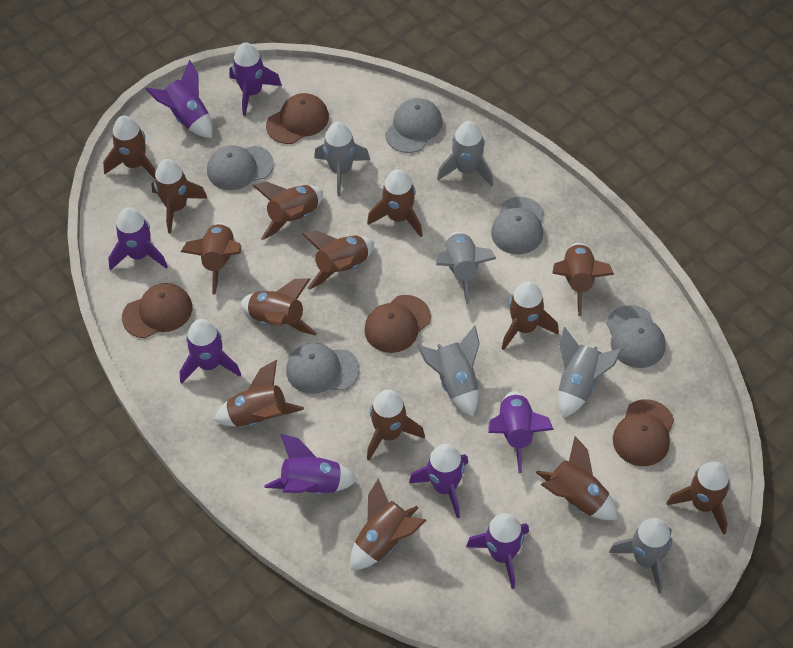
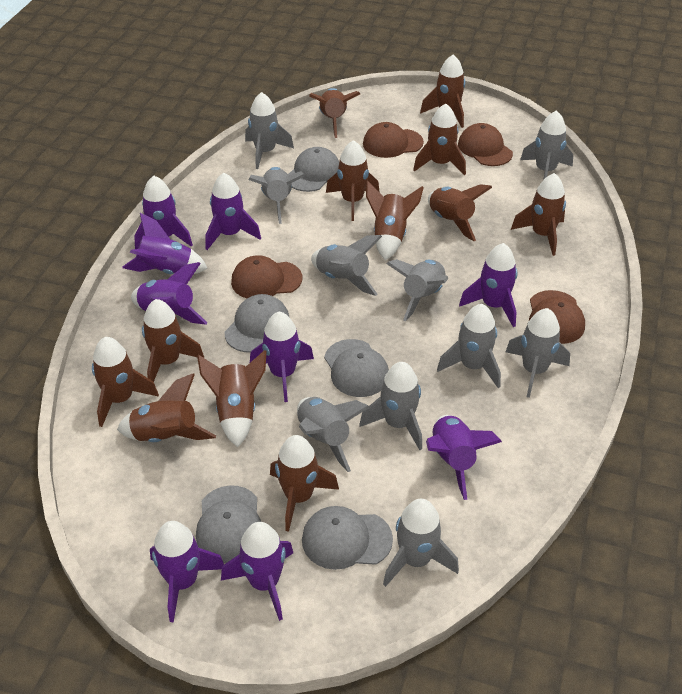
brown rocket: [103,115,156,179] [151,159,207,233] [181,223,241,295] [214,360,304,427] [240,278,317,336] [252,182,323,240] [302,231,374,290] [350,478,427,570] [367,169,423,237] [367,390,425,460] [502,281,559,350] [536,436,617,520] [552,243,614,316] [666,462,731,535] = 14 -> [92,337,159,427] [117,373,216,442] [142,299,204,382] [197,350,266,447] [270,435,339,532] [309,88,360,138] [326,140,380,221] [366,181,424,260] [413,103,466,175] [420,55,465,128] [428,184,492,241] [511,173,566,256] = 12
grey rocket: [314,122,370,196] [417,326,480,416] [436,232,496,304] [437,121,493,187] [558,327,623,418] [609,518,672,594] = 6 -> [245,92,294,169] [249,167,305,224] [297,397,370,472] [311,235,382,296] [359,362,422,450] [383,499,459,587] [387,259,448,321] [437,304,501,388] [506,308,570,398] [520,110,573,180] = 10
purple rocket: [108,207,168,271] [146,60,213,138] [180,319,241,384] [229,42,282,116] [264,434,357,495] [409,444,468,518] [466,513,529,589] [488,391,554,473] = 8 -> [122,213,208,274] [131,262,207,325] [134,176,193,249] [150,521,224,622] [205,173,261,250] [221,522,293,621] [250,312,314,402] [426,415,502,500] [459,243,517,327] = 9

